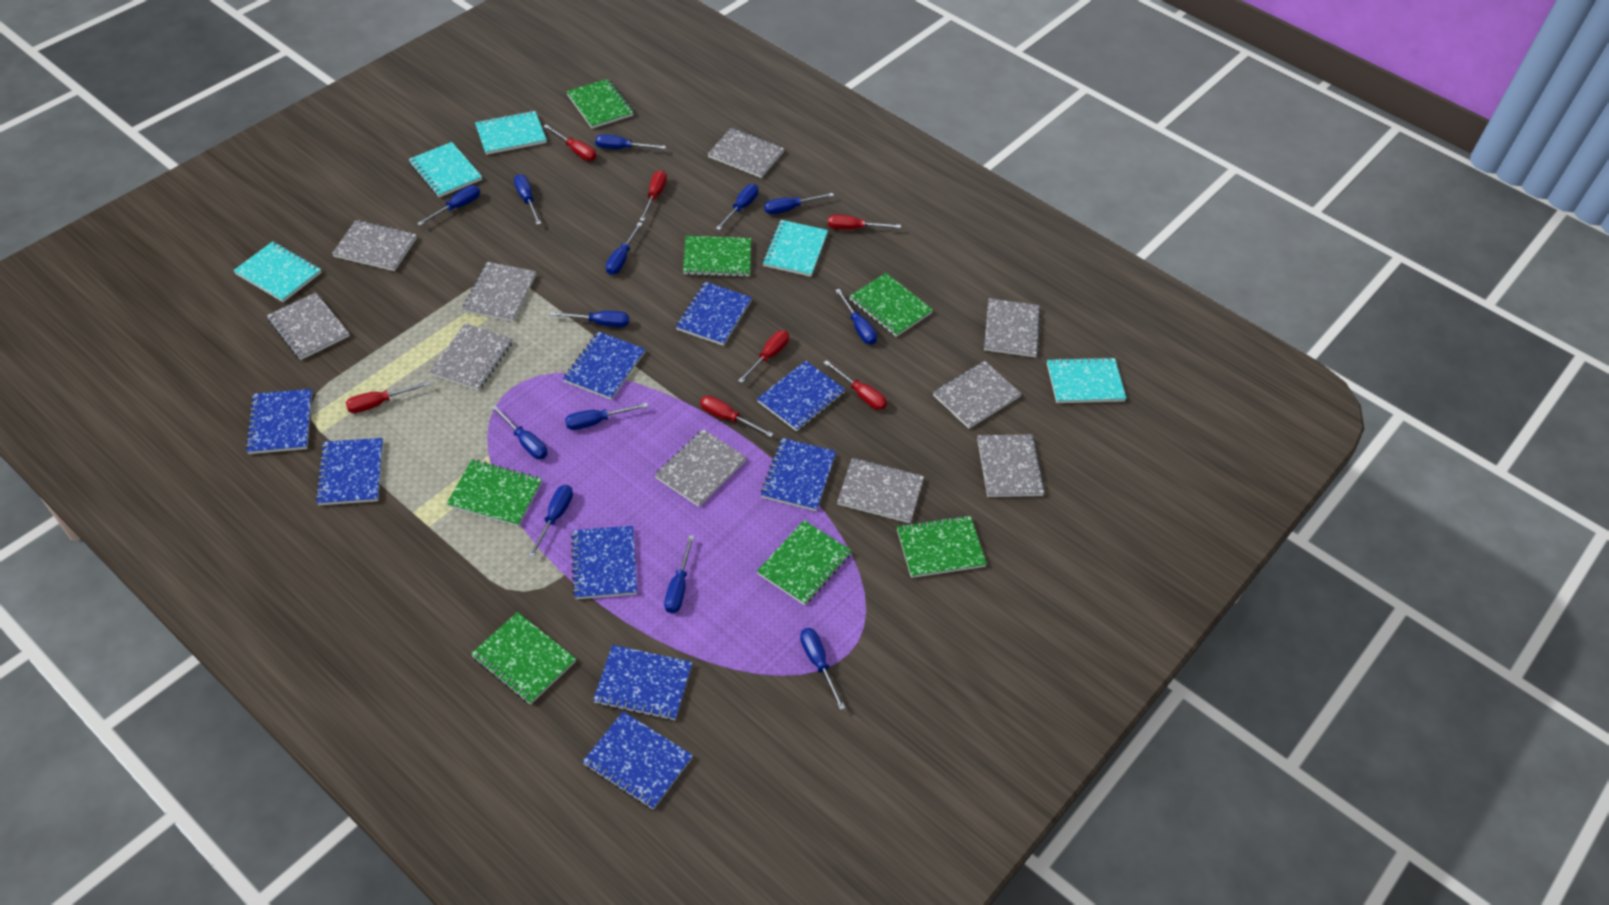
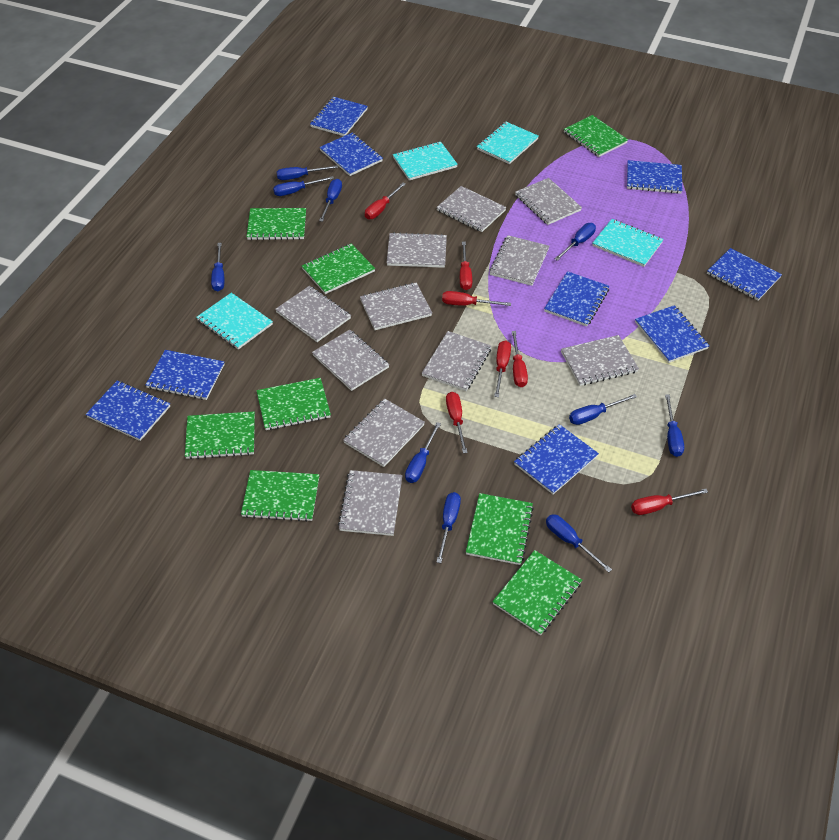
blue screwdriver: [417,185,480,226] [491,405,547,459] [514,174,541,225] [528,485,573,557] [550,311,629,327] [565,403,648,430] [595,134,666,149] [606,222,643,275] [664,535,694,613] [716,184,758,230] [764,193,834,214] [800,628,845,710] [835,289,877,345] = 13 -> [211,243,224,291] [273,176,334,196] [276,165,338,180] [319,179,342,222] [405,422,441,483] [436,492,461,563] [546,514,612,572] [555,223,596,261] [569,394,637,425] [665,395,684,457] = 10
green notebook: [446,459,542,526] [471,612,576,705] [566,79,634,129] [683,236,751,277] [757,520,852,605] [849,273,933,337] [897,515,987,578] = 7 -> [185,412,255,459] [241,470,319,522] [247,208,306,240] [256,378,331,430] [302,244,375,294] [466,493,534,565] [492,550,582,635] [564,115,628,157] = 8
grey notebook: [267,292,350,360] [332,220,417,271] [429,323,512,391] [463,262,536,322] [655,429,747,507] [708,128,784,178] [837,458,924,523] [933,361,1022,429] [977,434,1045,497] [984,298,1041,357] = 10 -> [275,286,351,342] [312,330,389,391] [338,470,403,536] [343,399,425,467] [360,282,432,330] [386,232,447,268] [422,331,491,391] [436,186,506,232] [489,235,549,286] [515,178,582,225] [561,335,639,386] = 11
turquoise notebook: [233,241,322,302] [409,142,482,198] [475,111,547,155] [763,220,828,277] [1047,357,1126,403] = 5 -> [196,293,273,350] [393,142,458,180] [477,122,539,164] [592,219,664,267] = 4

